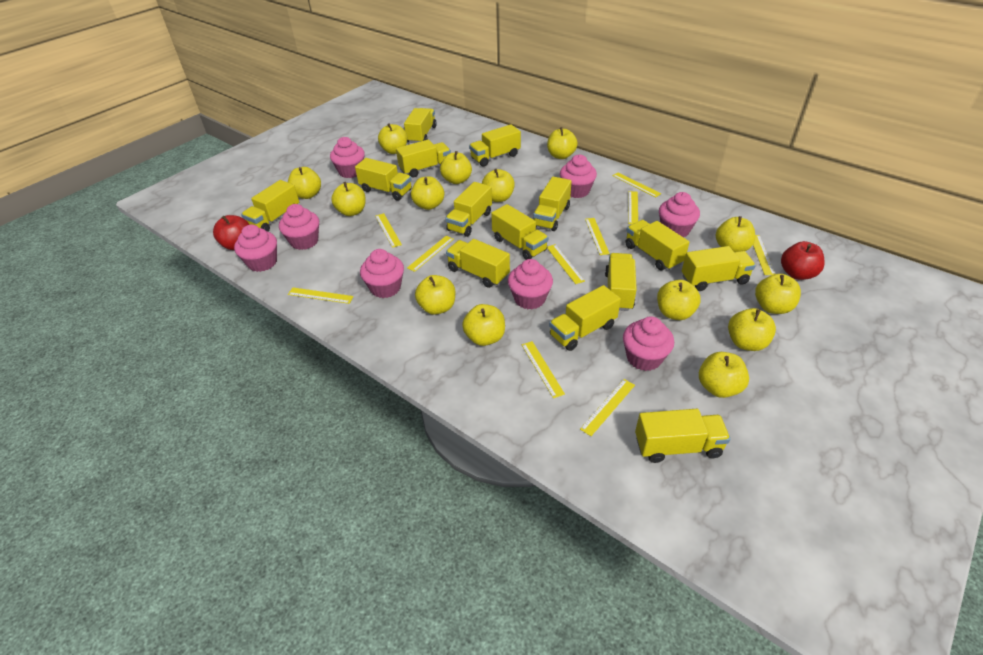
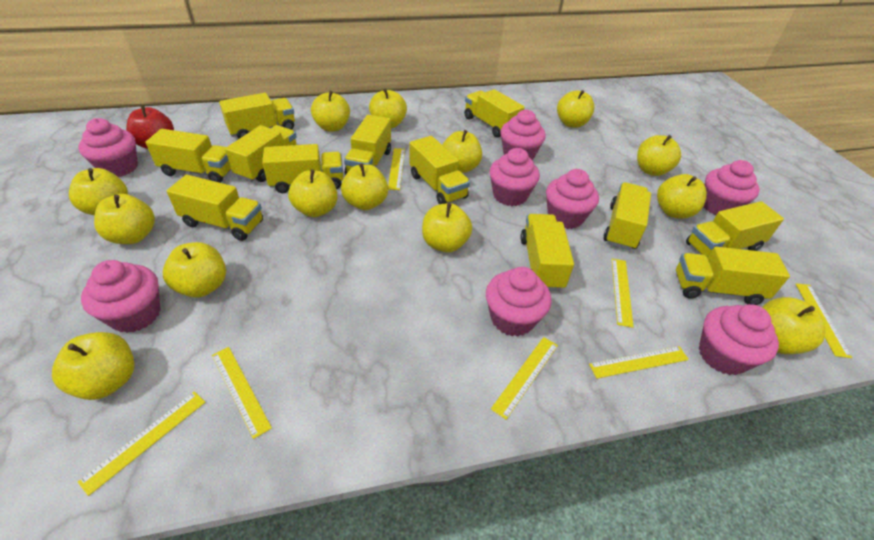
red apple: [213,215,250,250] [781,241,825,280] = 2 -> [126,105,174,149] = 1
yellow ruler: [288,288,354,304] [375,213,402,248] [407,236,454,272] [522,341,565,398] [547,244,585,284] [580,379,635,436] [585,218,610,255] [612,173,661,197] [628,191,638,224] [753,235,775,275] = 10 -> [78,391,205,496] [212,347,272,439] [388,148,405,190] [491,337,558,420] [589,346,689,379] [612,259,634,328] [796,283,852,358] = 7
yellow truck: [241,180,299,232] [355,158,412,200] [396,139,451,177] [404,108,437,143] [445,182,492,237] [446,239,510,288] [469,124,521,167] [491,204,548,260] [533,177,572,231] [549,285,621,351] [605,253,637,311] [625,220,690,270] [635,409,731,463] [682,246,756,291] = 14 -> [146,129,231,183] [167,175,263,241] [219,93,295,139] [225,125,297,182] [262,144,343,193] [344,115,391,175] [409,136,470,204] [464,89,525,138] [520,214,574,291] [603,182,651,250] [676,247,790,305] [686,201,784,258] = 12

